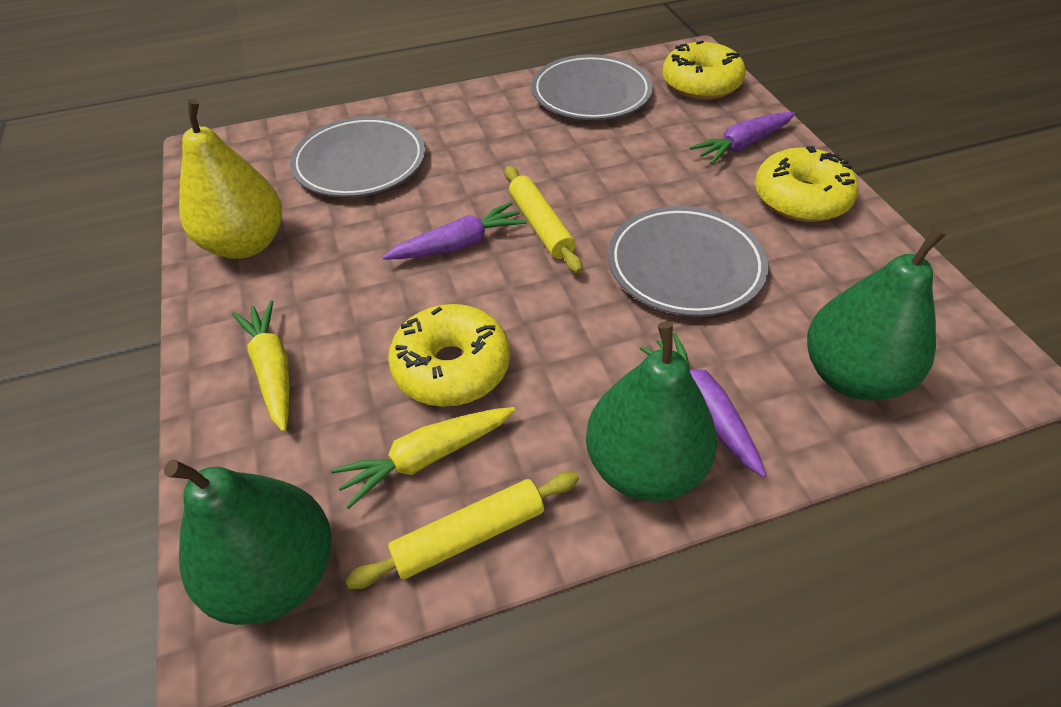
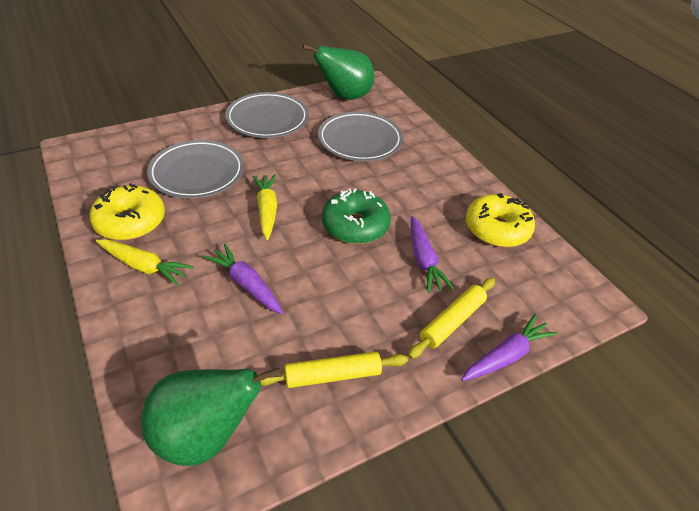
green donut: none = 0 -> [322,188,391,244] = 1
green pear: [164,459,332,625] [586,321,717,501] [807,227,947,401] = 3 -> [141,367,282,466] [303,44,374,100] = 2
yellow donut: [388,304,510,407] [662,40,745,100] [755,146,858,222] = 3 -> [89,183,165,240] [466,193,535,247] = 2
yellow pear: [179,99,282,259] = 1 -> none = 0

